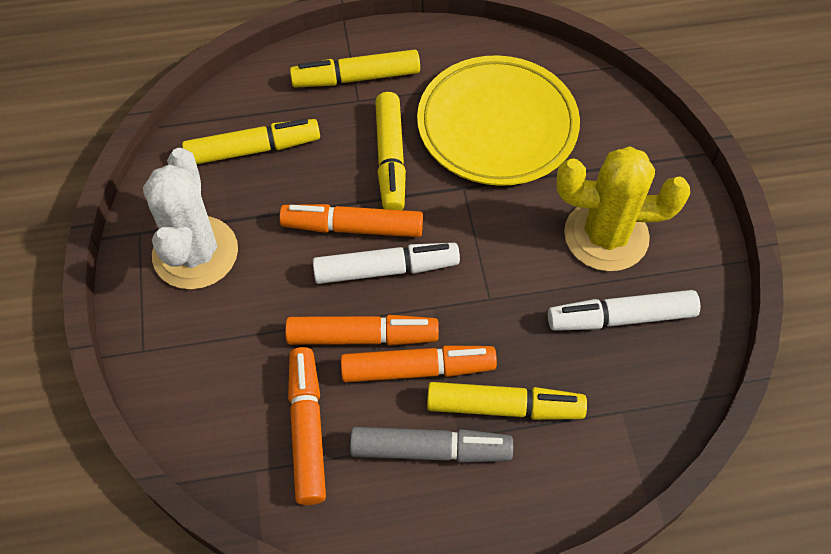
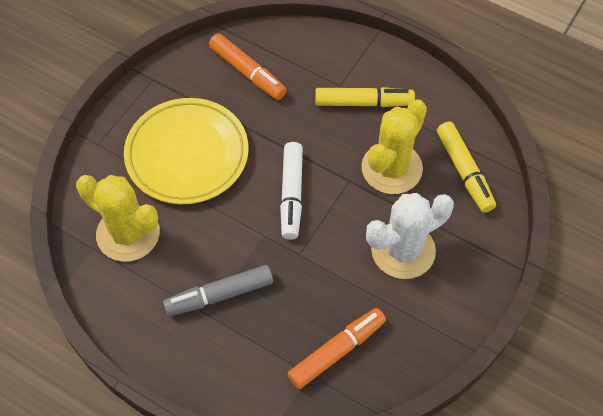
orange marker: [279,204,423,237] [285,315,439,346] [288,347,326,505] [341,345,497,382] = 4 -> [209,33,286,100] [287,308,386,389] = 2
white marker: [313,243,460,284] [548,290,700,331] = 2 -> [280,142,303,240] = 1
yellow cactus: [557,146,690,271] = 1 -> [76,175,160,262] [361,99,427,194] = 2
yellow marker: [182,119,320,164] [290,49,420,87] [375,92,406,210] [427,382,587,420] = 4 -> [315,87,415,107] [437,122,496,213] = 2

